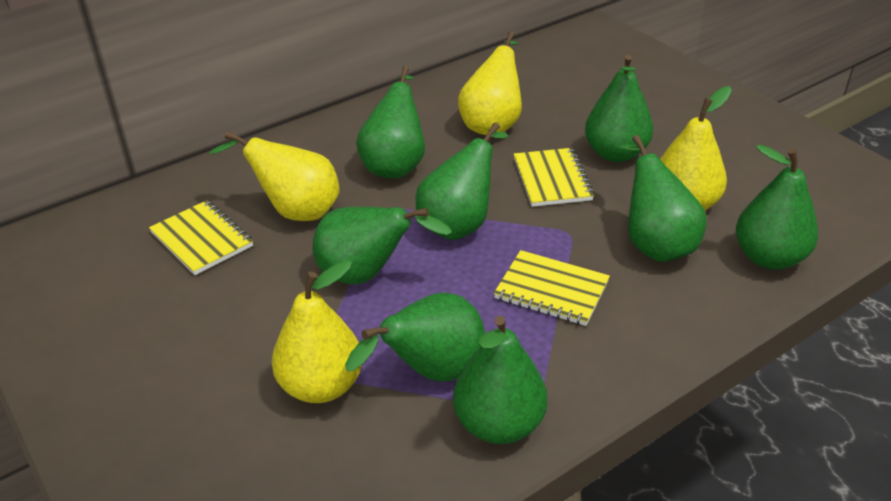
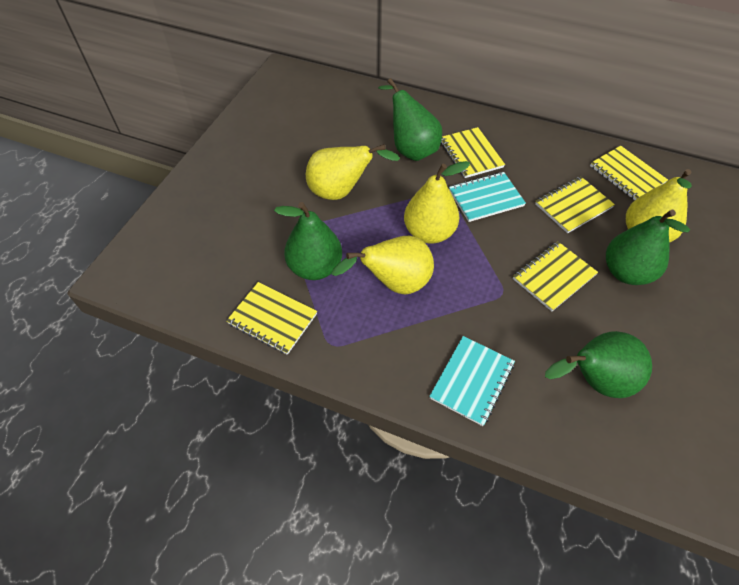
green pear: [313,207,452,284] [345,293,485,381] [356,65,425,178] [416,122,508,240] [453,316,548,444] [585,54,653,162] [618,135,707,262] [736,145,818,270] = 8 -> [274,202,342,280] [378,78,442,161] [545,331,652,398] [606,210,690,285] = 4
turquoise notebook: none = 0 -> [429,336,515,426] [449,172,526,222] = 2
yellow notebook: [149,200,253,275] [494,250,610,326] [514,148,594,207] = 3 -> [226,282,317,355] [441,127,505,178] [513,242,598,312] [535,177,615,233] [590,146,668,200] = 5

